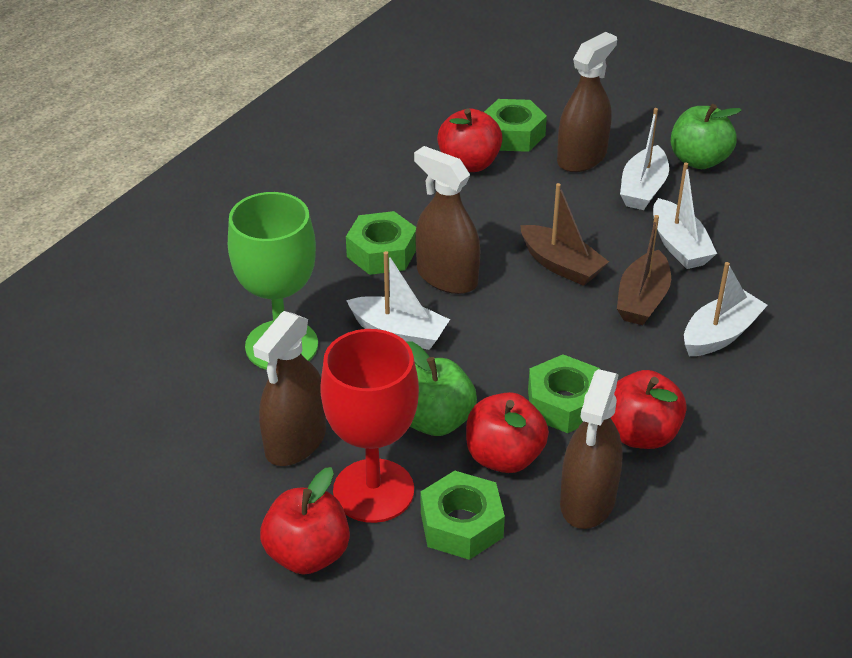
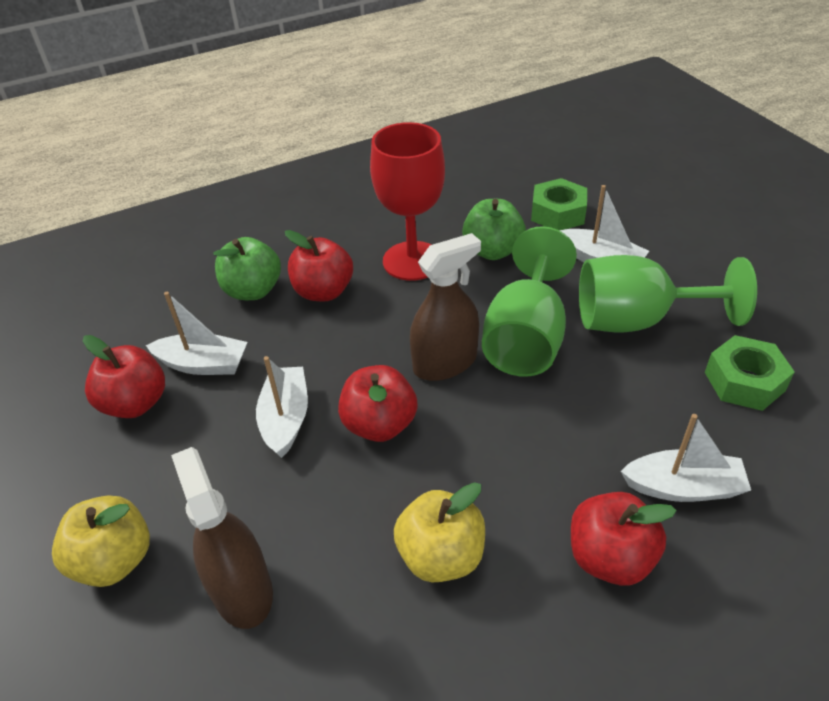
brown boat: [520,183,609,286] [617,215,671,325] = 2 -> none = 0
brown spray bottle: [253,311,326,466] [414,146,480,294] [557,32,617,172] [560,369,623,529] = 4 -> [171,447,273,629] [410,233,481,381] = 2
green goblet: [228,192,318,370] = 1 -> [482,226,577,377] [579,255,757,332] = 2
green nut: [346,211,416,275] [421,471,505,560] [484,99,547,152] [528,354,600,433] = 4 -> [531,178,587,230] [705,335,795,411] = 2
yellow apple: none = 0 -> [52,495,150,587] [394,482,485,582] = 2

